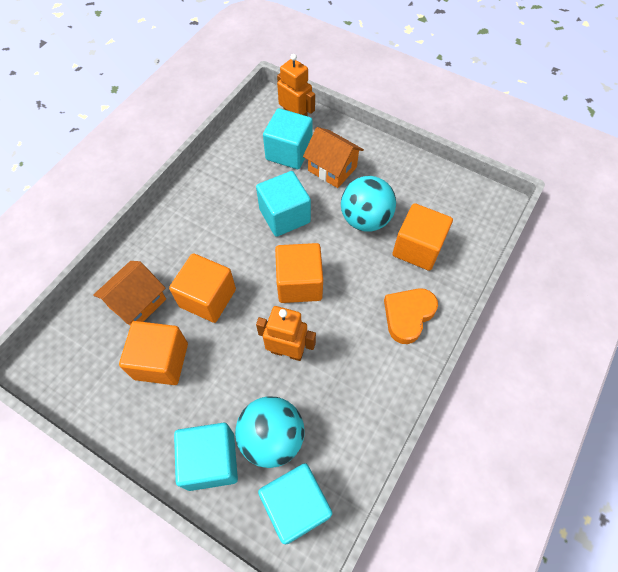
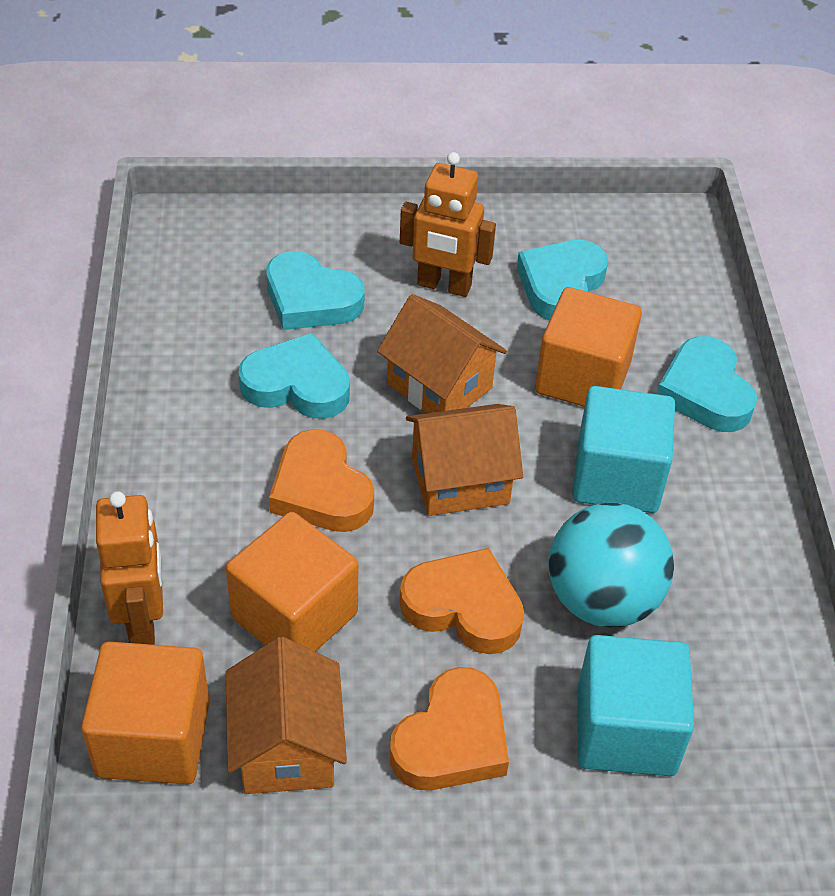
orange cube: [119,321,188,385] [169,253,236,323] [275,243,323,303] [392,203,453,271] = 4 -> [81,642,210,784] [226,512,358,652] [535,287,642,407] = 3
orange heart: [384,288,438,344] = 1 -> [269,429,374,532] [390,667,509,790] [399,548,524,654] = 3
orange house: [93,261,166,326] [303,127,364,188] = 2 -> [226,637,347,794] [377,294,507,413] [406,404,523,516] = 3
turquoise ball: [235,396,304,468] [341,176,396,232] = 2 -> [548,502,674,628] = 1
turquoise cube: [174,423,238,491] [256,171,311,237] [258,463,332,544] [263,108,313,169] = 4 -> [572,386,675,513] [577,635,694,776] = 2
turquoise heart: none = 0 -> [238,333,350,419] [267,251,364,330] [517,240,608,320] [657,336,757,432] = 4

